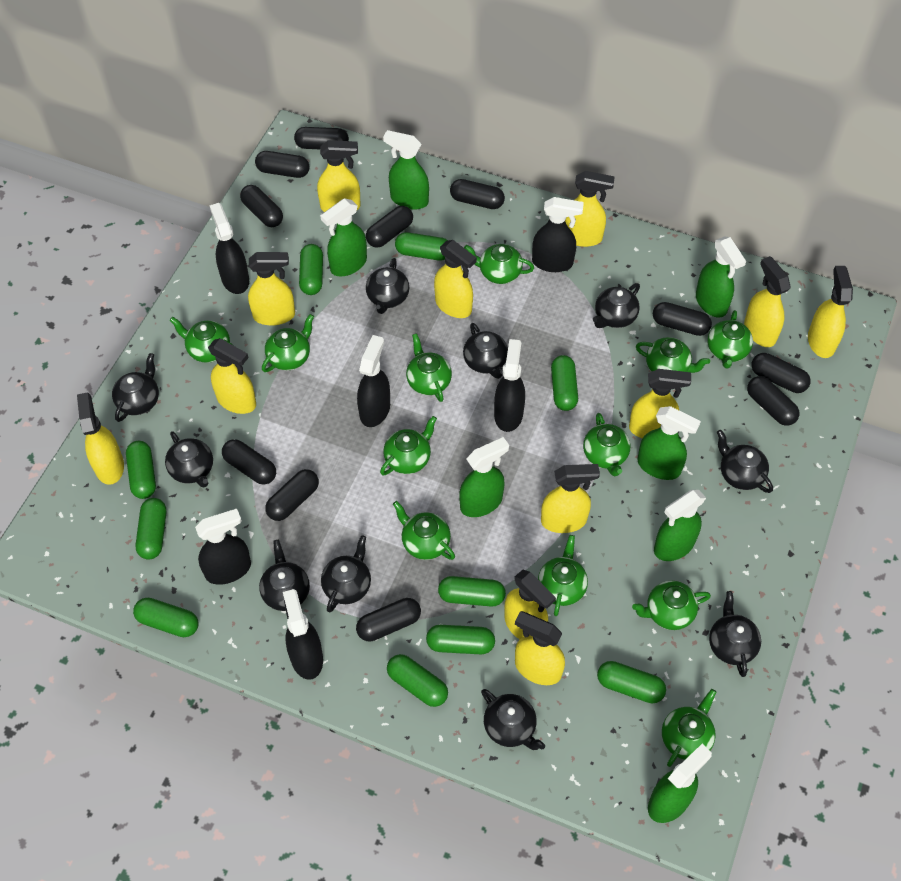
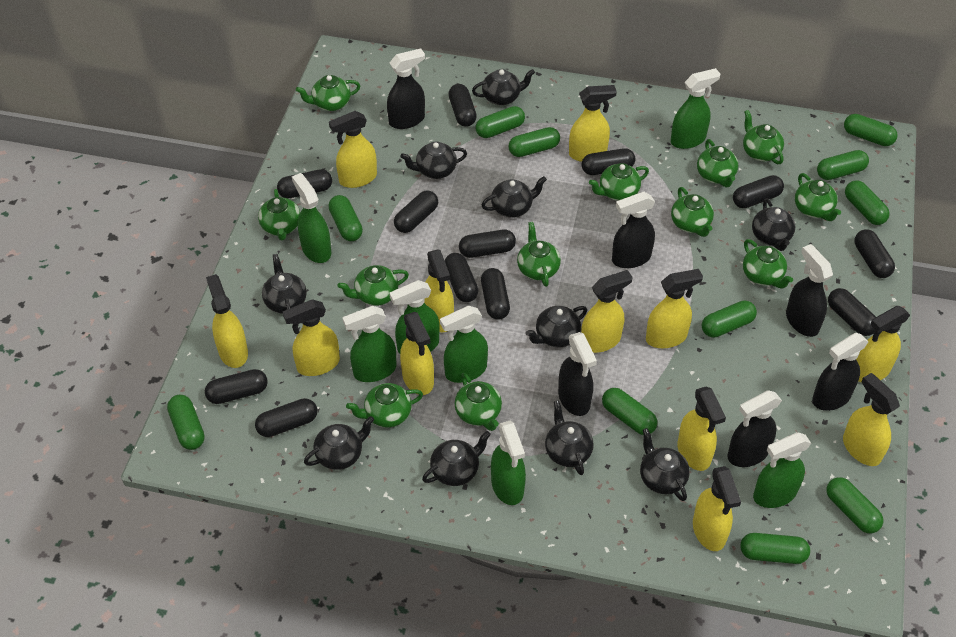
black capsule: [222,439,276,485] [240,185,283,227] [255,151,310,178] [265,469,319,521] [294,127,349,149] [356,598,421,641] [366,206,413,248] [450,179,505,209] [653,302,712,336] [747,376,799,426] [752,353,811,393] = 11 -> [205,369,268,404] [255,398,318,437] [277,169,332,198] [394,190,438,233] [445,253,479,302] [448,84,477,127] [459,229,516,258] [481,268,510,320] [581,148,635,175] [733,175,784,208] [828,288,876,336] [854,229,895,278] = 12
green capsule: [126,441,156,499] [133,598,198,637] [136,498,166,560] [299,244,323,295] [387,654,448,707] [395,232,448,261] [426,625,495,654] [438,576,506,607] [551,355,578,411] [597,661,666,703] = 10 -> [167,395,205,450] [328,195,363,241] [476,106,525,138] [508,127,560,157] [602,388,658,435] [702,300,757,338] [740,533,810,564] [817,150,869,180] [826,477,883,533] [844,114,898,146] [845,180,890,225] = 11

